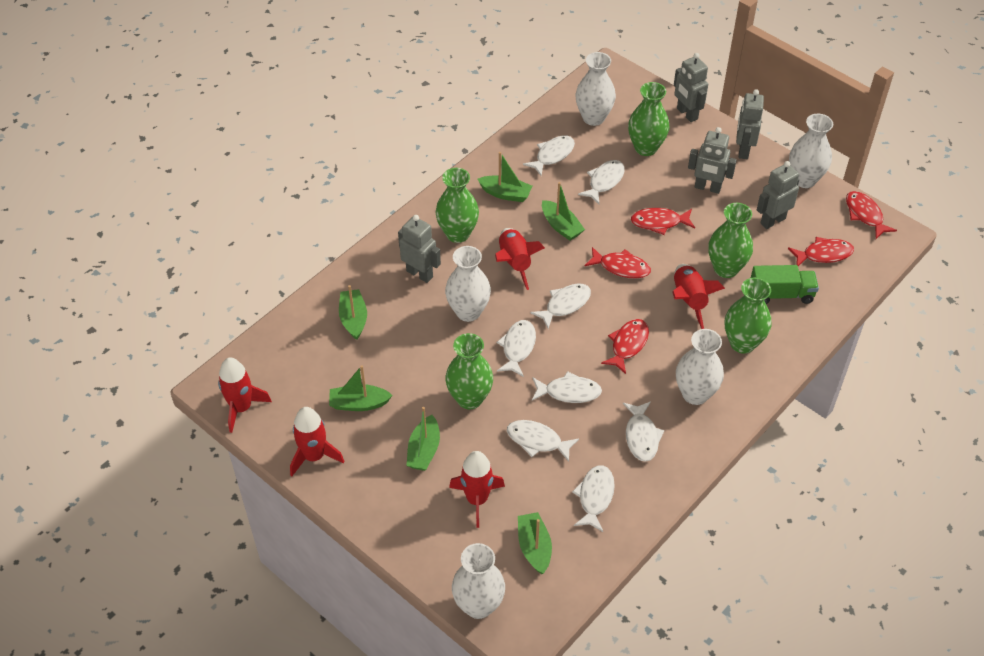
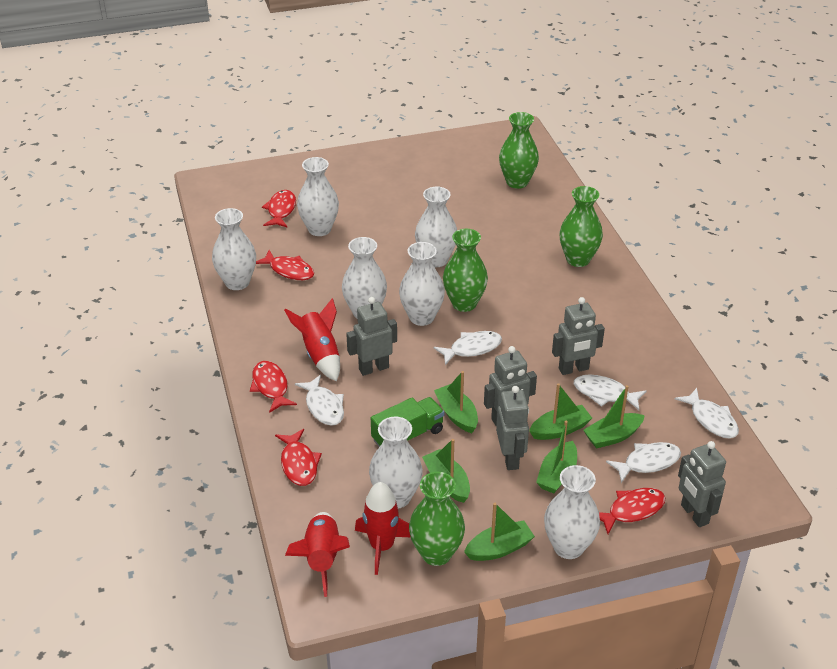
green vase: [435,168,479,243] [445,333,493,410] [628,82,669,156] [708,203,753,278] [725,278,771,354] = 5 -> [409,472,465,566] [443,229,488,312] [499,112,539,189] [560,186,603,267] = 4
red rocket: [218,357,272,433] [290,407,344,476] [449,451,505,528] [495,228,545,290] [672,264,725,329] = 5 -> [284,298,340,381] [285,512,350,597] [355,482,410,575] = 3
white fish: [497,320,536,377] [507,420,579,462] [523,136,575,176] [530,283,591,329] [532,371,602,403] [572,465,615,532] [578,160,625,204] [623,401,664,462] = 8 -> [295,375,344,426] [433,331,502,365] [574,374,647,410] [606,442,681,483] [675,388,739,439] = 5
white vase: [445,246,491,322] [452,543,505,619] [575,52,616,126] [676,329,724,405] [789,114,833,188] = 5 -> [212,208,256,290] [297,157,339,236] [342,237,387,318] [369,417,423,508] [399,242,445,326] [415,187,457,267] [544,465,600,559] = 7

